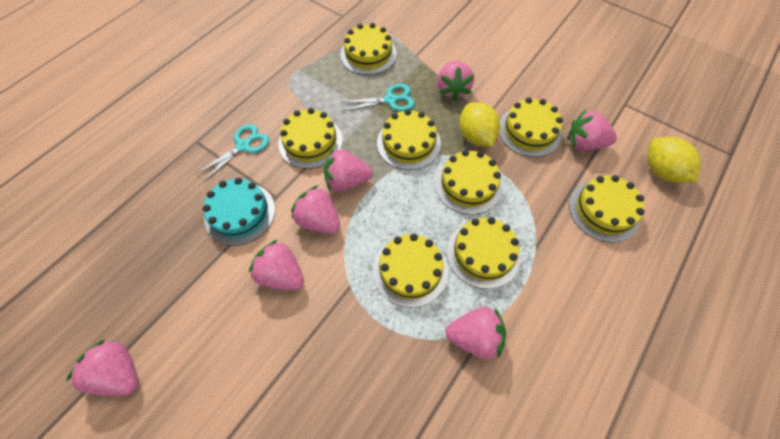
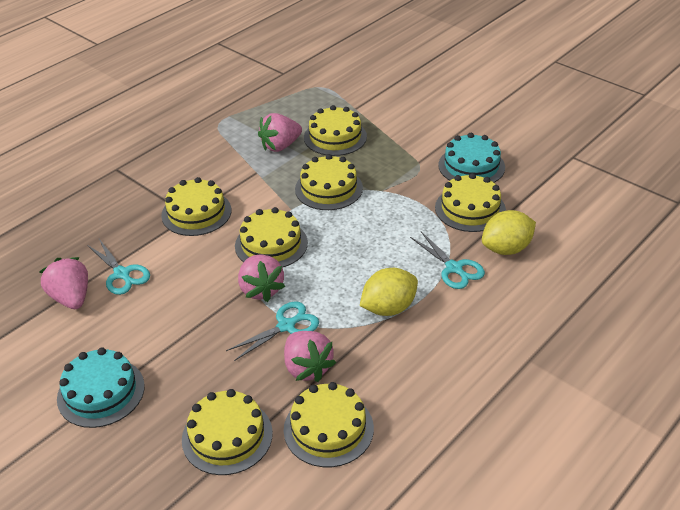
pink strawberry: [66,340,138,396] [249,240,304,290] [291,185,340,234] [324,149,373,192] [437,61,474,101] [445,307,506,359] [567,110,617,151] = 7 -> [39,257,88,309] [238,254,285,302] [258,113,302,152] [284,331,336,382] = 4
turquoise cake: [203,178,275,246] = 1 -> [57,348,145,428] [439,133,505,183] = 2
turquoise scissors: [196,124,269,182] [343,84,415,111] = 2 -> [87,239,150,295] [226,301,319,361] [410,231,485,289] = 3
yellow cake: [278,108,343,169] [340,23,397,75] [373,234,448,308] [377,109,441,170] [435,150,503,215] [447,217,521,289] [499,98,563,157] [569,175,645,243] = 8 -> [161,177,231,236] [182,389,273,475] [235,207,308,268] [284,382,374,467] [295,154,363,210] [304,105,367,156] [435,173,506,232] = 7

